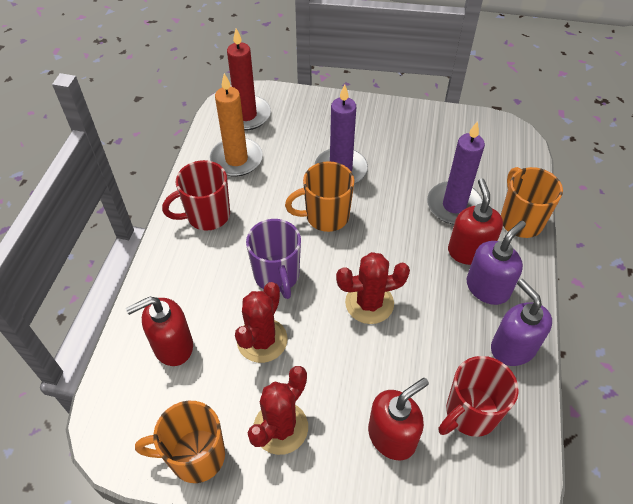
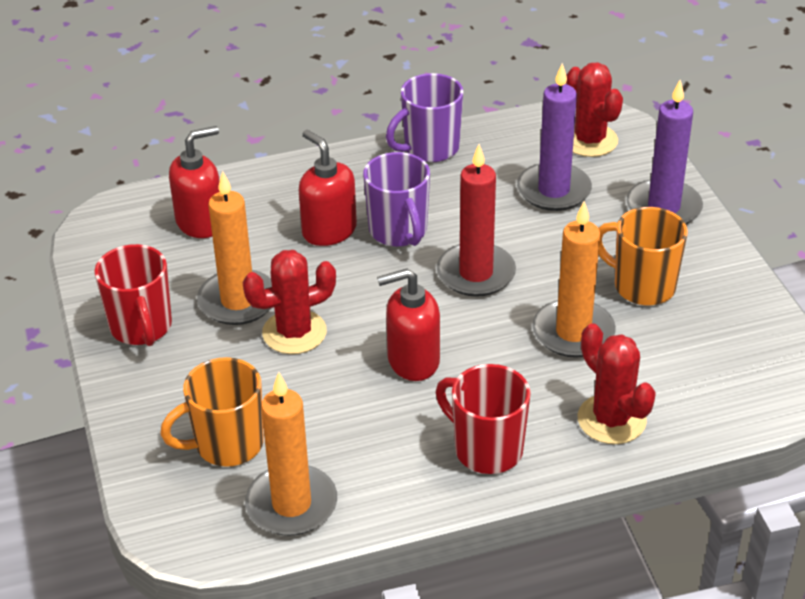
orange candle: [210,73,263,177] = 1 -> [197,171,272,325] [245,372,337,536] [532,201,616,358] = 3
orange mug: [135,401,225,483] [285,161,354,232] [501,167,563,238] = 3 -> [160,357,264,467] [598,207,688,305] = 2
purple mug: [246,219,301,299] = 1 -> [363,152,430,247] [386,73,463,162] = 2
purple soap dispenser: [467,221,526,305] [491,279,552,366] = 2 -> none = 0

